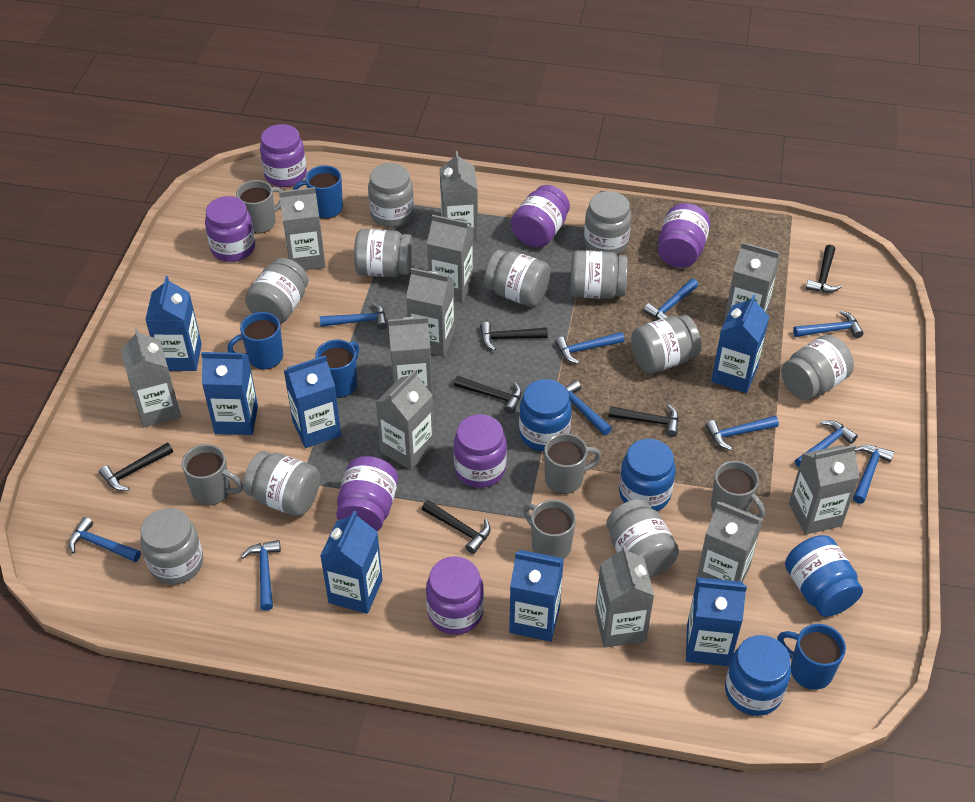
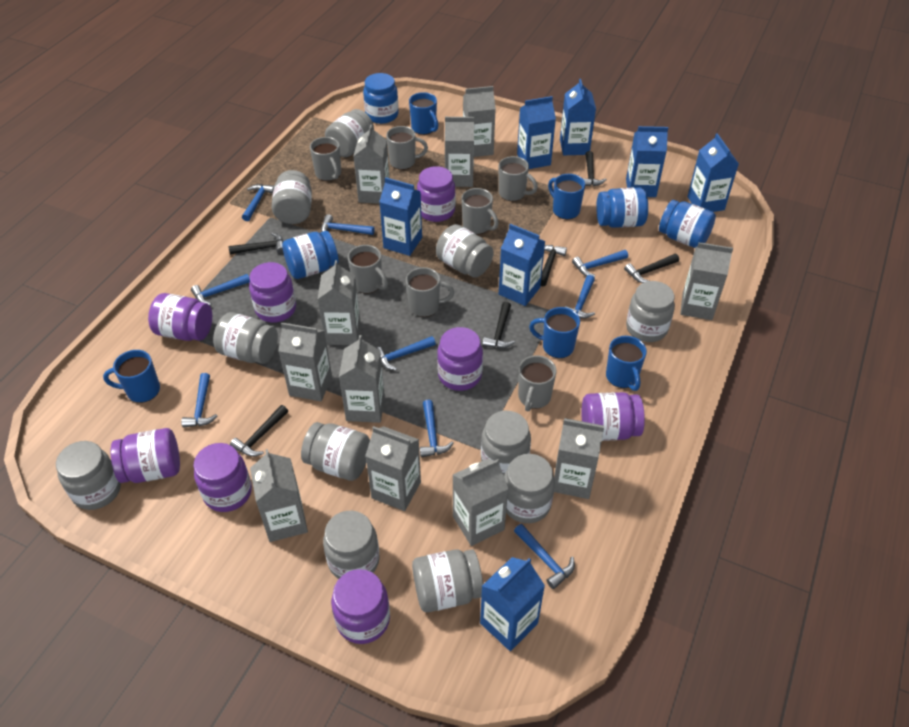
blue hammer: [68,517,141,562] [241,540,281,611] [320,302,387,330] [555,332,625,364] [565,380,612,435] [643,279,698,320] [705,416,779,450] [793,310,863,338] [795,420,858,468] [853,445,894,504] = 10 -> [181,373,217,428] [191,274,250,305] [242,184,274,221] [321,214,375,235] [377,336,436,370] [420,400,454,458] [514,524,575,589] [565,275,595,319] [572,250,628,277] = 9
blue mug: [227,312,283,369] [293,165,343,219] [315,340,359,398] [777,624,846,690] = 4 -> [103,350,160,403] [409,92,438,135] [529,307,580,358] [548,174,585,219] [606,336,647,391] = 5
grey mug: [182,444,243,505] [236,180,284,234] [523,500,576,558] [544,433,601,494] [711,461,765,518] = 5 -> [310,137,341,181] [348,245,388,294] [386,126,428,170] [406,267,454,317] [461,188,499,234] [499,156,538,201] [518,355,557,411] = 7
purple jar: [205,196,255,262] [260,124,307,187] [336,456,398,531] [426,556,484,635] [453,414,507,488] [511,185,570,248] [658,203,710,268] = 7 -> [111,428,180,483] [148,293,212,341] [194,443,252,512] [249,262,296,323] [331,569,390,644] [417,166,455,222] [437,327,483,391] [582,392,645,441] = 8

